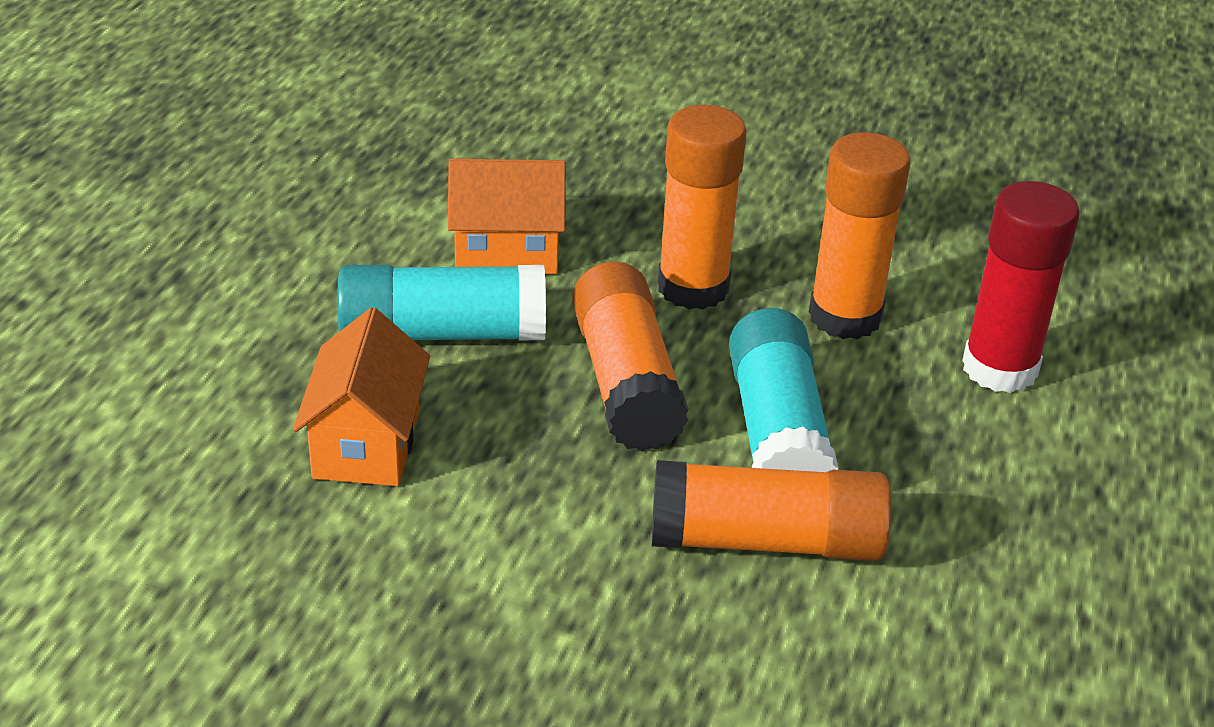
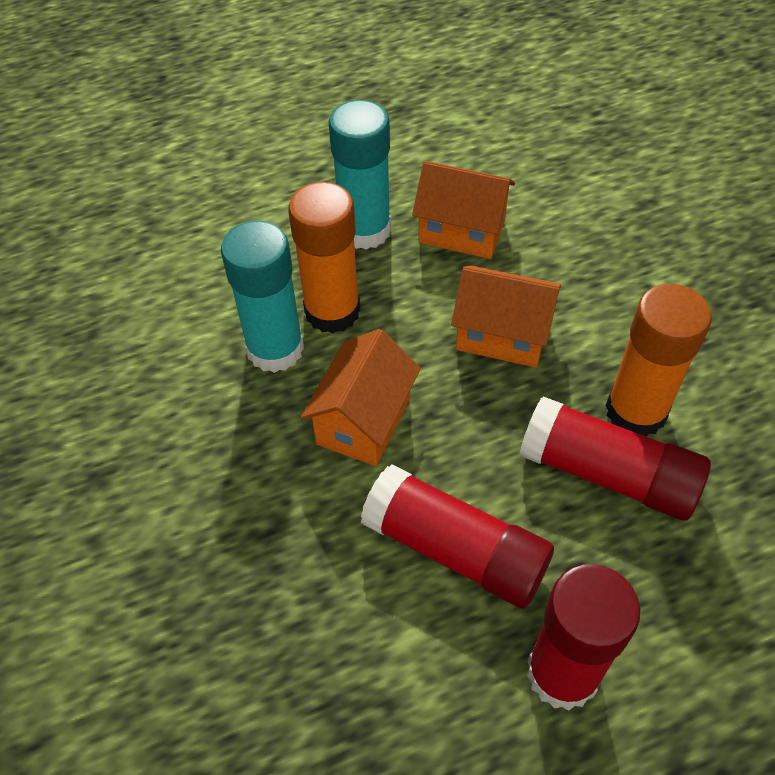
orange glue stick: [572,261,688,451] [652,460,891,561] [658,105,747,309] [809,132,910,339] = 4 -> [288,182,360,333] [606,284,712,436] = 2
orange house: [293,308,430,486] [448,159,566,274] = 2 -> [301,329,421,466] [412,161,515,259] [451,265,561,368] = 3
red glue stick: [962,181,1080,393] = 1 -> [361,465,554,608] [520,396,711,521] [527,564,640,710] = 3

